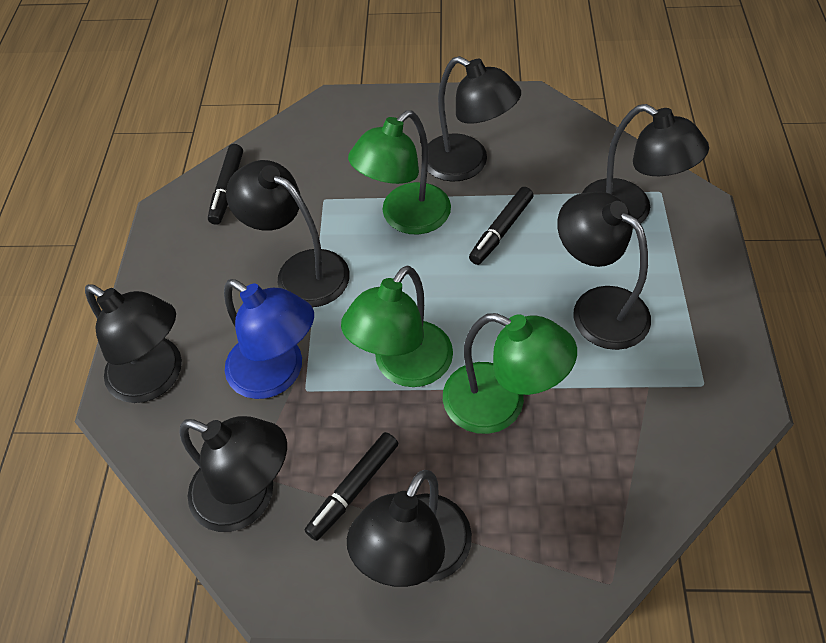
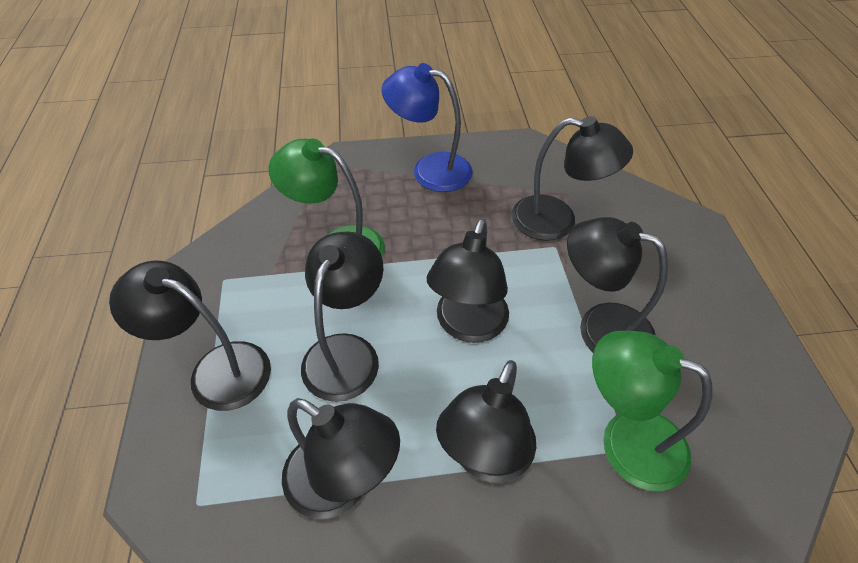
black marker: [208,144,243,225] [305,432,399,541] [469,187,533,265] = 3 -> none = 0
green lamp: [341,266,453,387] [348,111,451,235] [443,313,577,434] = 3 -> [268,138,385,257] [592,331,712,491] = 2

